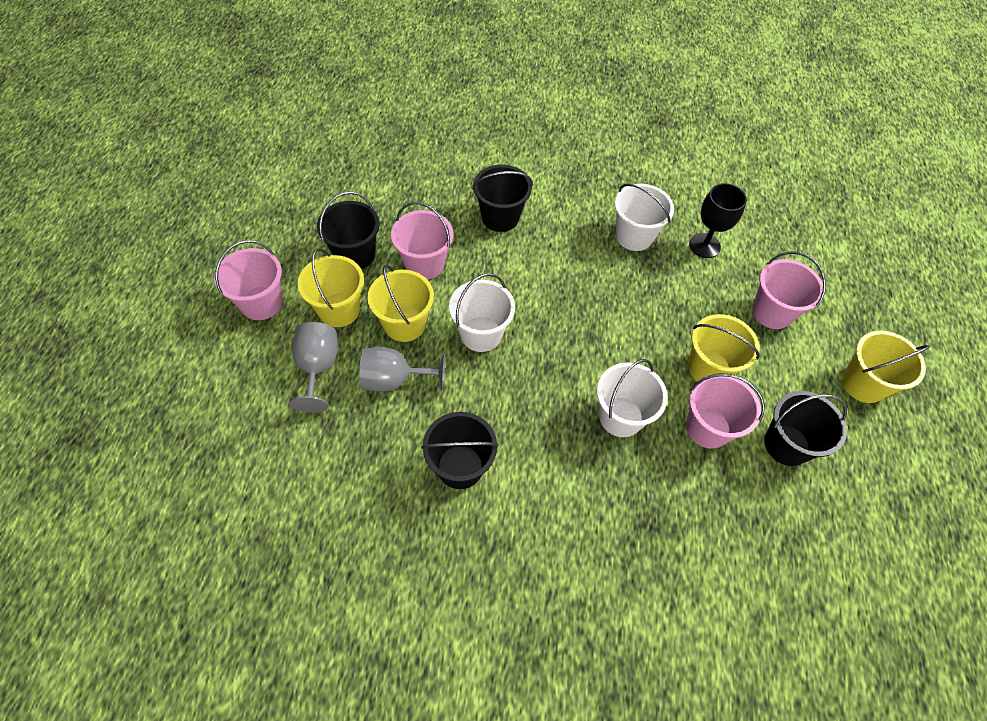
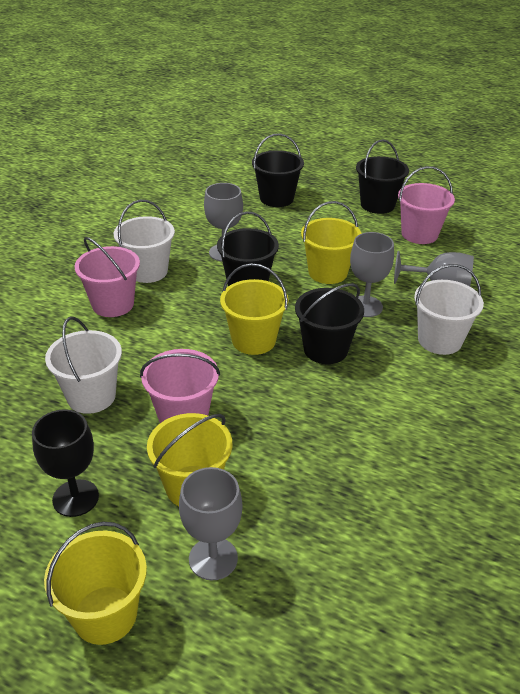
grey goblet: [289,322,338,413] [360,347,445,392] = 2 -> [179,467,242,580] [204,183,243,262] [350,232,394,317] [394,251,474,286] = 4
pink bucket: [214,240,282,320] [391,202,453,280] [686,373,765,449] [752,251,826,329] = 4 -> [74,237,140,317] [140,349,220,423] [398,166,455,244] = 3

